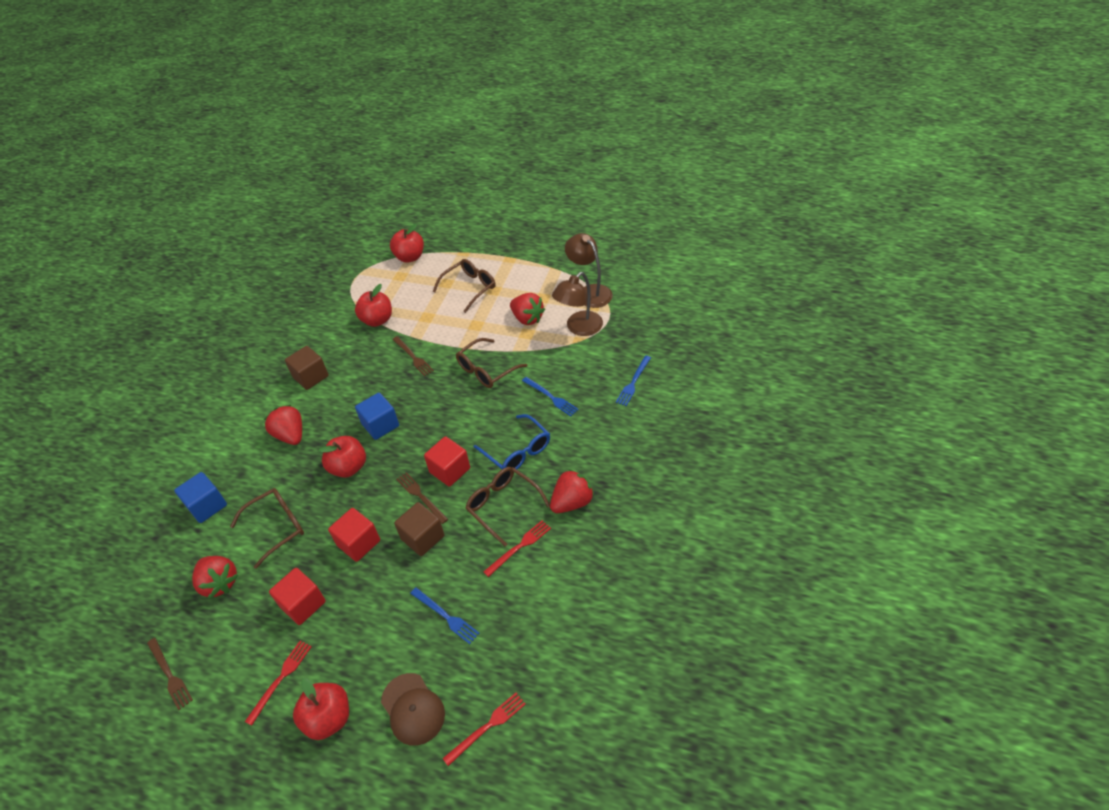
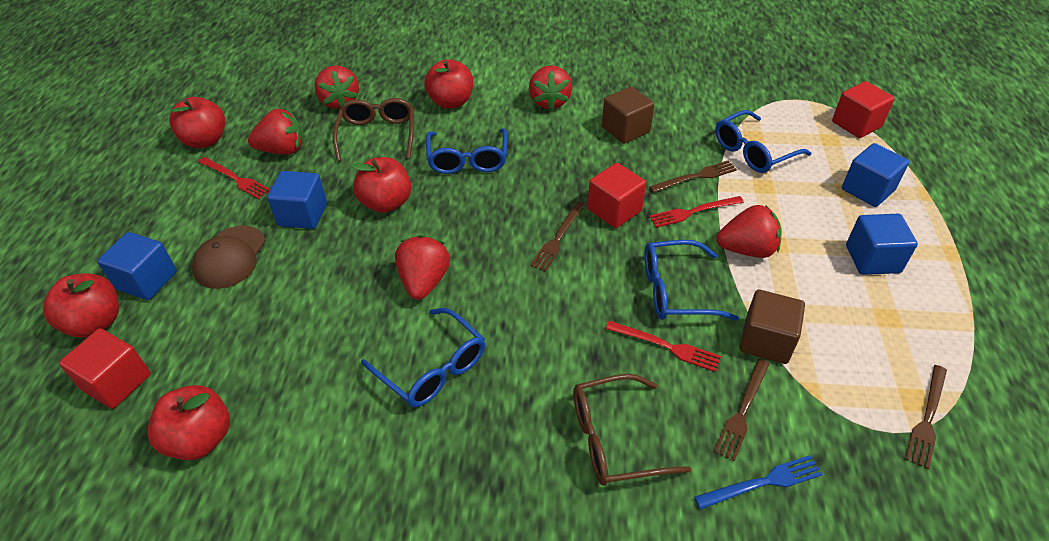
blue cube: [174,472,227,523] [355,393,399,440] = 2 -> [97,232,177,300] [267,171,327,229] [842,143,909,207] [846,214,918,275] = 4
blue fork: [410,587,479,644] [522,377,579,416] [616,355,651,406] = 3 -> [694,455,823,510] = 1
blue glasses: [474,414,550,469] = 1 -> [361,308,485,407] [426,128,507,174] [644,240,739,321] [715,110,811,173] = 4
brown fork: [147,638,193,710] [392,336,434,376] [396,472,448,524] = 3 -> [530,201,586,272] [649,161,737,193] [714,358,770,461] [905,365,947,469] = 4
brown glasses: [230,488,304,569] [433,259,496,313] [456,338,528,388] [466,467,550,546] = 4 -> [333,98,414,162] [573,374,691,486] = 2
brown lamp: [552,272,603,336] [565,233,613,308] = 2 -> none = 0
red apple: [293,678,349,740] [318,436,366,478] [355,284,392,327] [390,224,424,263] = 4 -> [43,273,119,338] [148,385,230,460] [169,97,226,148] [351,157,411,213] [424,59,473,109] = 5
red strawberry: [192,556,238,599] [264,405,302,445] [510,293,545,325] [550,469,594,513] = 4 -> [248,109,304,155] [315,65,359,109] [395,235,450,300] [529,65,572,110] [716,205,781,258] = 5

